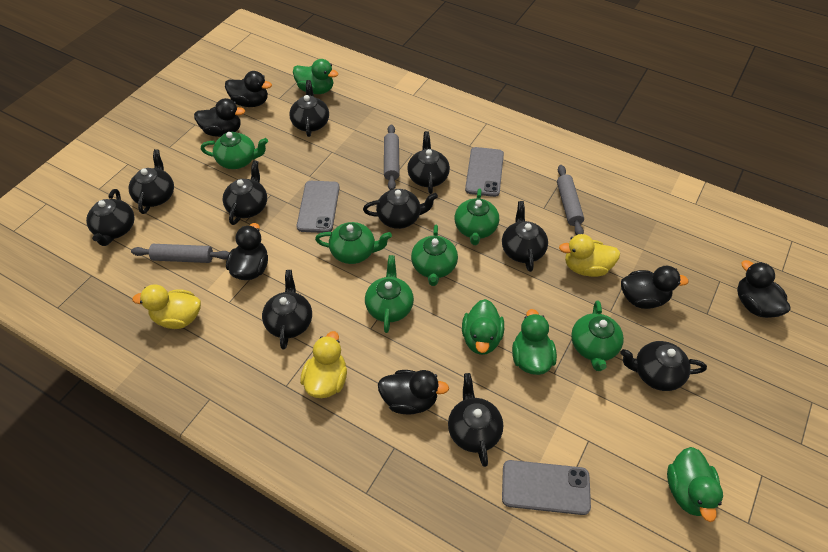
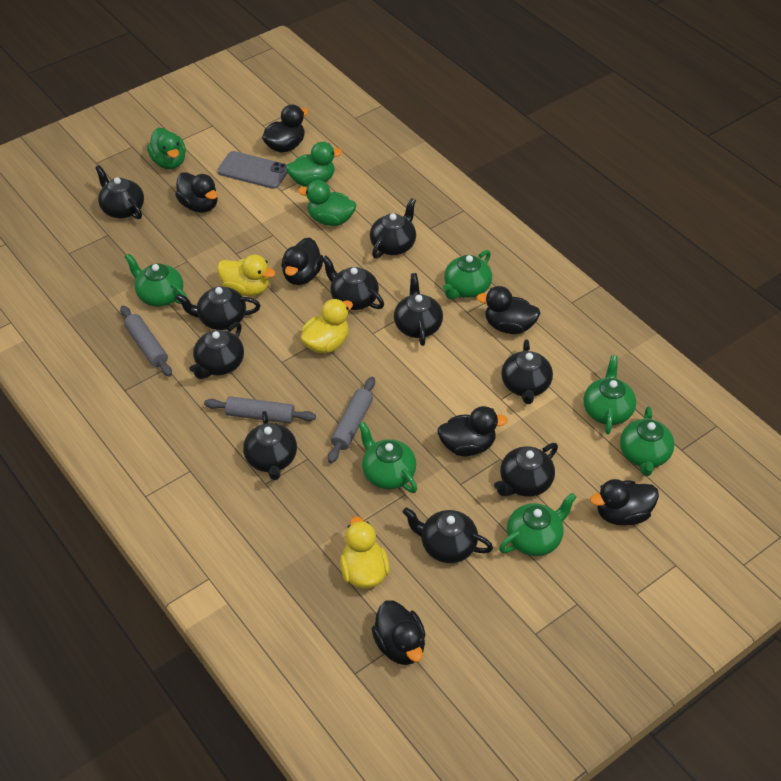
black duck: [194,98,245,137] [225,71,272,107] [226,223,268,280] [378,370,449,415] [621,266,689,309] [737,260,791,318] = 6 -> [175,172,218,213] [262,104,308,153] [281,237,323,285] [372,600,426,665] [438,406,508,457] [477,286,541,334] [590,479,659,525] = 7
green duck: [293,59,338,94] [462,299,504,355] [512,309,557,375] [667,447,723,522] = 4 -> [147,128,186,169] [286,142,342,187] [298,180,356,226] = 3
grey phone: [297,181,340,233] [465,147,504,197] [502,460,591,515] = 3 -> [217,151,288,189] = 1

